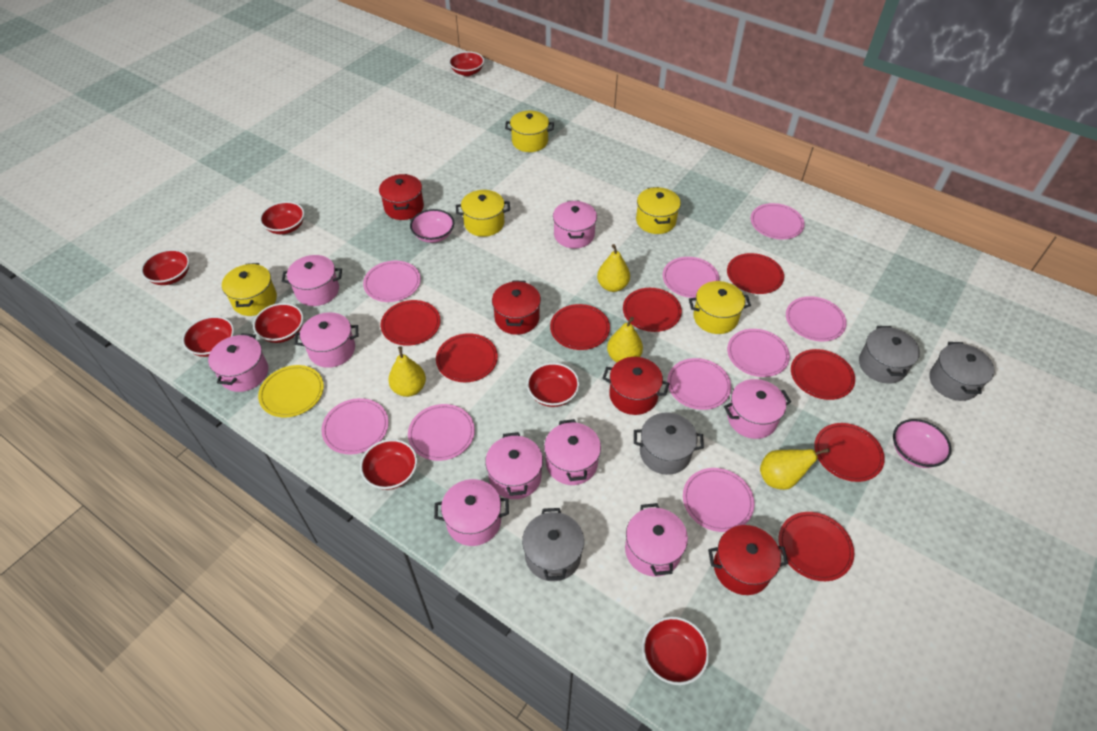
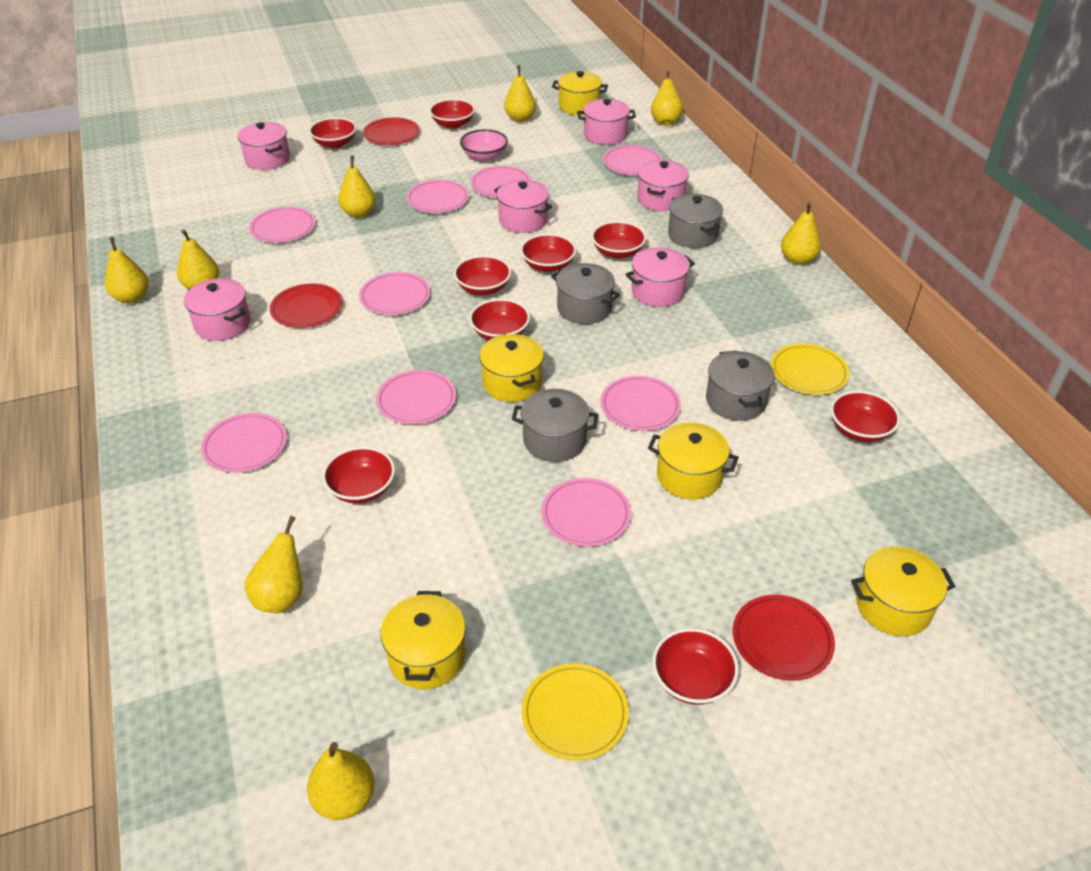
pink bowl: [410,209,454,243] [893,419,952,468] = 2 -> [460,129,508,161] = 1
pink pot: [208,333,268,392] [282,255,342,306] [295,312,358,368] [434,479,509,546] [485,432,543,499] [544,419,601,485] [553,201,597,249] [625,503,688,576] [724,379,791,439] = 9 -> [184,278,251,341] [238,122,290,170] [494,180,552,233] [577,99,636,145] [625,247,695,307] [637,160,689,211] = 6
red bowl: [141,249,190,285] [182,316,234,357] [253,303,304,343] [260,201,305,234] [360,439,417,490] [449,51,484,76] [527,363,580,407] [642,616,709,685] = 8 -> [309,117,357,148] [322,447,395,504] [429,99,475,129] [454,255,511,295] [469,299,530,340] [520,234,576,272] [591,221,646,258] [652,628,739,705] [830,391,900,442] = 9
red plate: [381,300,441,346] [436,333,498,382] [550,304,610,350] [623,288,682,332] [727,253,784,294] [779,512,854,581] [791,349,855,400] [814,423,885,482] = 8 -> [270,284,343,328] [363,117,420,145] [733,595,835,681] = 3
red pot: [379,174,424,220] [492,280,541,335] [602,357,670,415] [708,525,788,595] = 4 -> none = 0
yellow pear: [388,346,426,397] [597,244,630,292] [607,317,643,362] [760,448,830,490] = 4 -> [105,237,149,303] [177,230,219,289] [245,516,303,613] [307,742,375,820] [338,156,376,218] [504,65,536,122] [651,71,683,126] [781,202,821,265] = 8
yellow plate: [258,365,324,417] = 1 -> [522,664,629,761] [771,344,850,395] = 2

